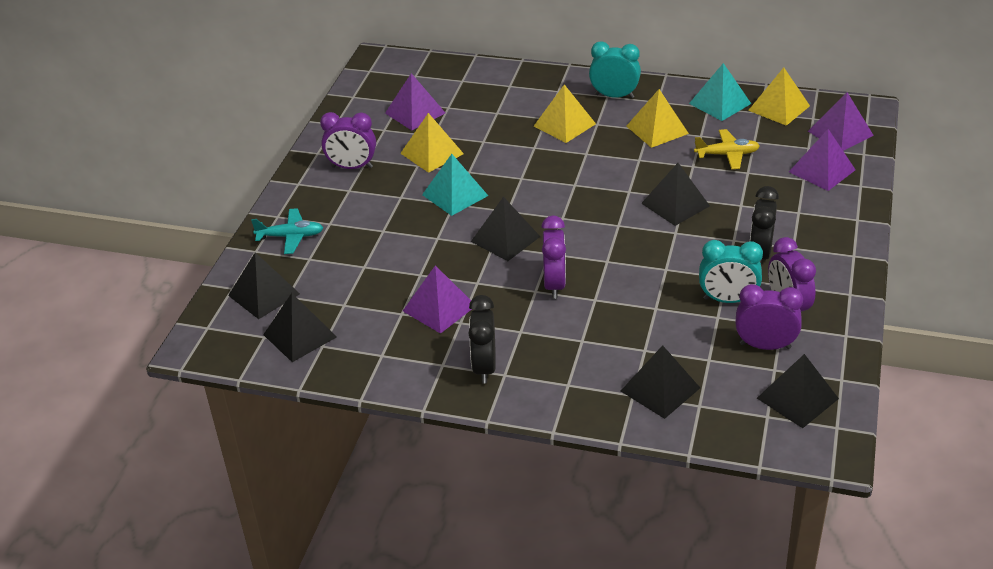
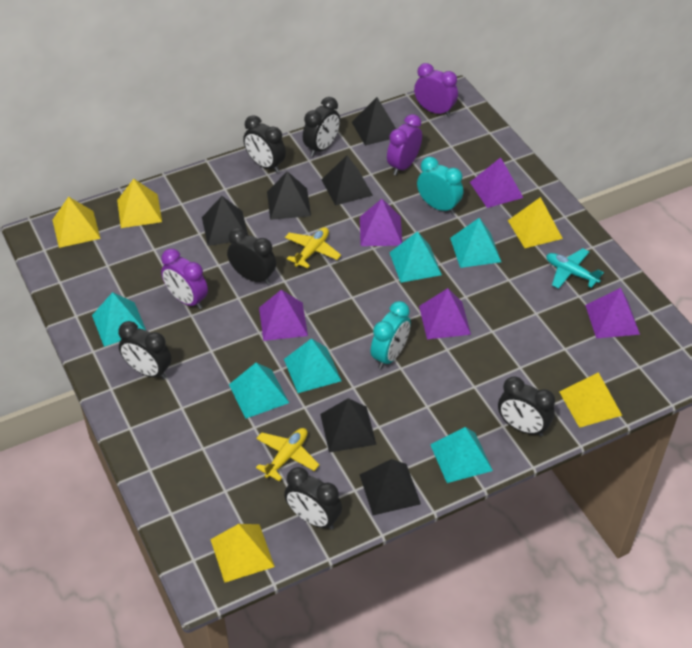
black clock: [468,295,496,384] [750,186,779,263] = 2 -> [118,321,172,379] [227,227,276,285] [243,115,286,173] [284,467,342,530] [303,97,340,157] [498,376,555,436] = 6
purple clock: [320,112,376,169] [541,216,566,299] [736,284,803,350] [768,237,816,321] = 4 -> [161,249,208,309] [387,114,422,175] [414,63,458,116] = 3
purple pyramid: [385,73,445,130] [403,265,472,334] [789,129,855,191] [808,92,874,151] = 4 -> [259,290,308,341] [360,199,402,246] [419,288,471,339] [470,157,523,208] [585,288,640,338] = 5
turquoise pyramid: [422,154,488,216] [689,63,751,121] = 2 -> [92,292,146,347] [229,363,289,419] [284,338,342,393] [389,231,442,283] [430,427,493,483] [450,218,501,268] = 6
yellow plane: [694,129,760,169] = 1 -> [256,428,319,481] [285,227,341,268] = 2
yellow pyramid: [400,113,464,173] [534,84,596,143] [626,89,689,148] [748,67,810,126] = 4 -> [53,197,101,248] [117,179,162,228] [210,524,275,583] [508,197,563,248] [559,372,622,428] = 5

